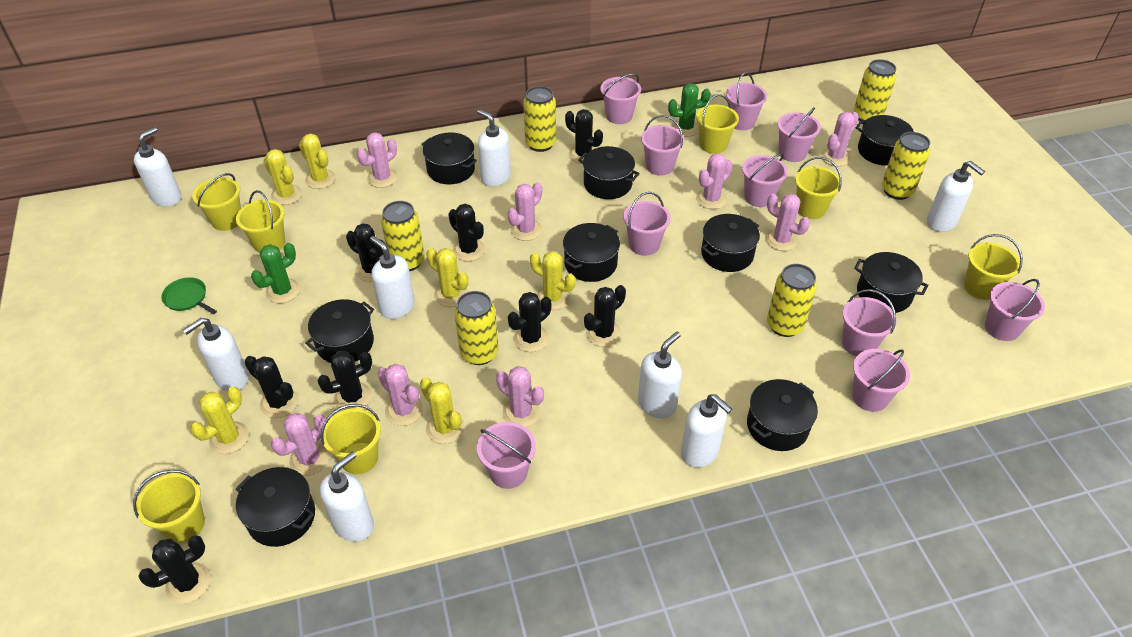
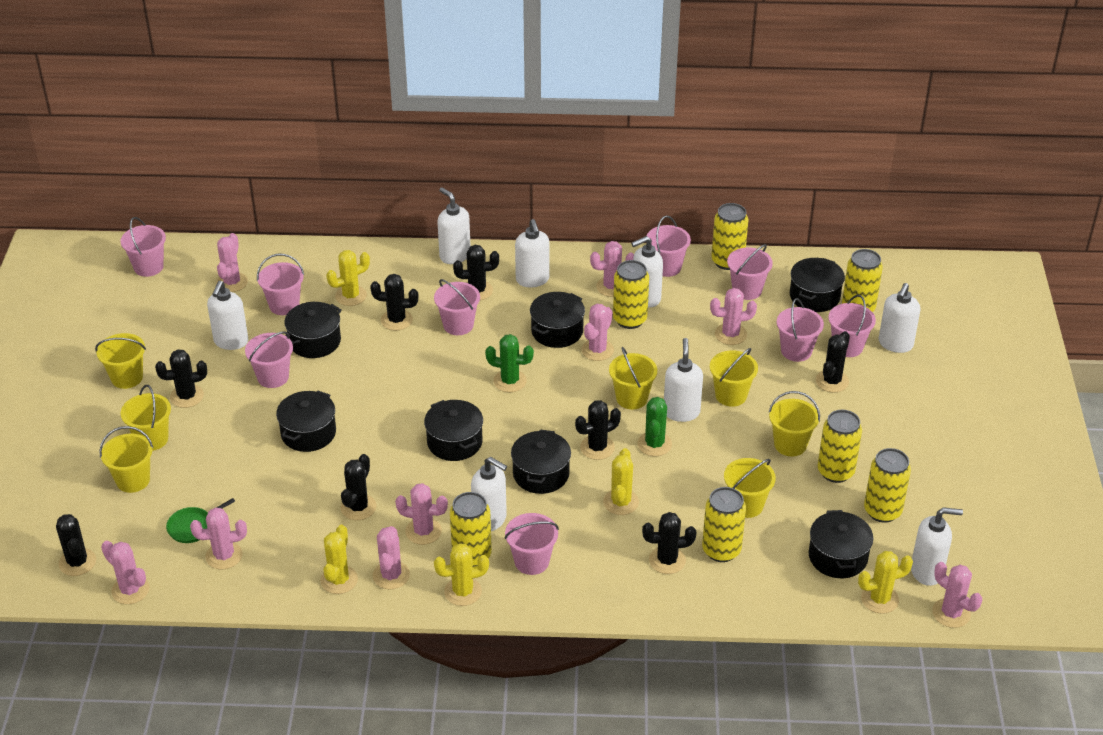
black pot: [236,467,315,547] [305,299,374,363] [422,132,477,184] [563,223,620,282] [578,146,640,199] [701,214,760,272] [747,379,818,451] [854,252,928,313] [856,115,914,166] = 9 -> [276,391,336,452] [284,302,342,358] [424,400,483,461] [511,430,571,494] [530,292,585,348] [790,258,845,312] [809,510,873,578] = 7
pink bucket: [477,422,536,489] [600,73,641,124] [623,192,671,256] [641,115,684,176] [726,72,767,130] [742,153,788,207] [777,107,821,162] [842,289,897,356] [852,349,910,412] [985,279,1045,341] = 10 -> [121,217,166,277] [245,331,293,388] [257,254,304,315] [434,279,480,335] [505,513,559,575] [647,216,691,277] [727,244,773,300] [776,298,824,362] [828,295,876,357] = 9
pink cactus: [271,413,330,476] [357,132,398,188] [378,364,423,426] [496,366,544,427] [508,182,542,241] [696,153,733,209] [765,194,810,251] [821,112,859,166] = 8 -> [101,541,150,604] [190,507,247,569] [216,233,248,292] [373,526,410,589] [395,483,448,545] [581,304,614,361] [590,241,634,297] [710,288,757,345] [932,562,982,628] = 9
yellow cactus: [191,387,249,454] [264,149,302,205] [299,134,336,189] [420,377,465,444] [426,248,468,307] [530,251,576,310] = 6 -> [320,525,358,594] [326,250,370,306] [434,543,489,606] [603,448,639,515] [858,551,913,614] = 5
yellow can: [381,201,425,271] [454,291,499,365] [523,86,556,152] [767,264,817,337] [854,59,897,122] [882,132,930,200] = 6 -> [450,492,492,567] [613,260,649,329] [702,487,746,562] [711,203,749,270] [818,410,862,483] [842,249,883,312] [864,448,911,523] = 7

